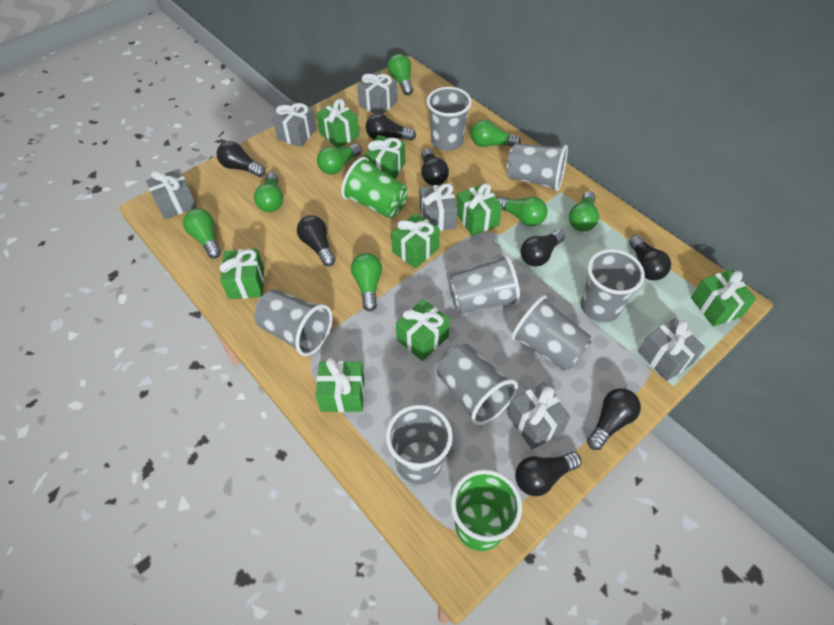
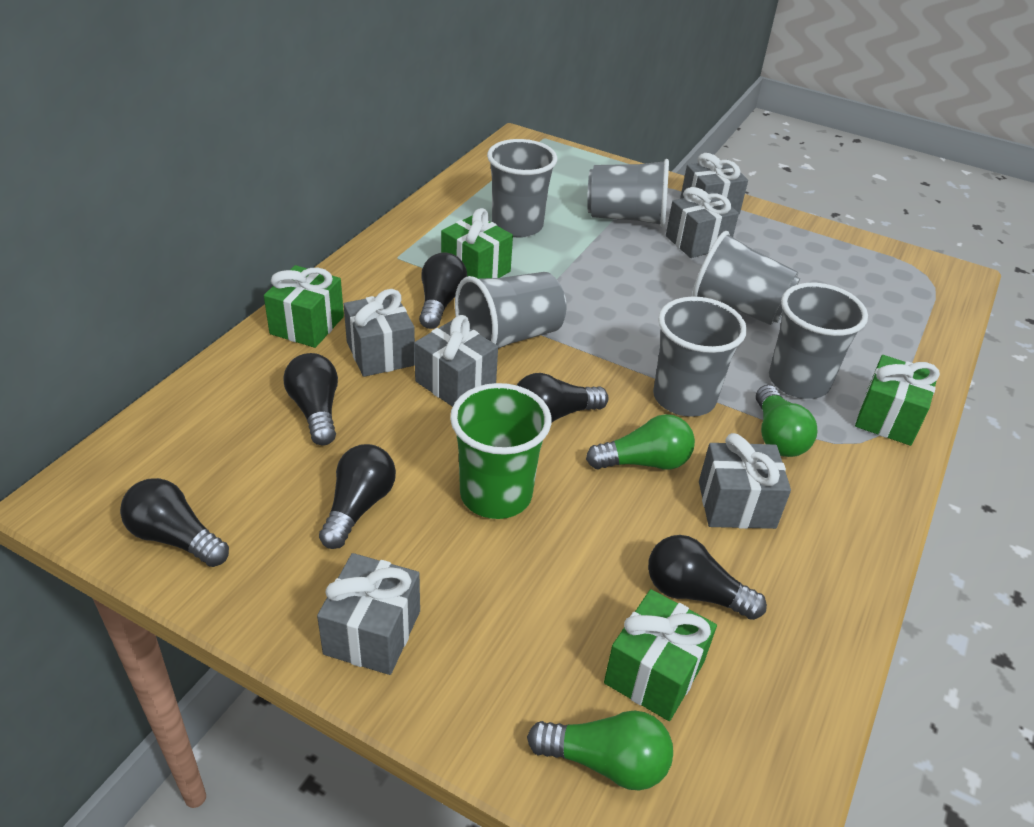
black light bulb: [217,141,266,177] [297,215,336,266] [366,113,416,141] [421,148,449,186] [515,452,581,496] [521,230,565,267] [587,388,641,450] [629,235,671,280] = 8 -> [120,478,229,567] [283,353,338,446] [319,444,396,549] [419,252,467,329] [517,373,609,423] [648,535,767,620] = 6
green cup: [341,157,408,218] [451,470,522,551] = 2 -> [450,383,552,519] = 1
green gift: [219,249,264,299] [316,99,360,148] [316,358,365,412] [365,135,405,179] [391,213,440,269] [396,299,450,361] [457,183,502,236] [691,270,756,327] = 8 -> [264,265,344,348] [441,208,513,279] [604,589,717,721] [855,355,940,446] = 4
green light bulb: [183,208,221,258] [254,172,283,212] [317,144,362,174] [351,253,382,311] [388,54,413,95] [471,120,521,147] [496,196,547,226] [569,191,599,232] = 8 -> [527,711,673,790] [586,414,695,470] [756,385,817,457] = 3
grey cup: [254,289,333,356] [386,405,453,484] [427,87,472,151] [437,344,518,425] [448,254,520,313] [507,143,568,191] [511,295,592,371] [581,249,645,322] = 8 -> [455,272,567,348] [487,139,557,238] [587,159,669,227] [653,296,747,417] [692,231,800,325] [769,283,868,399] = 6

